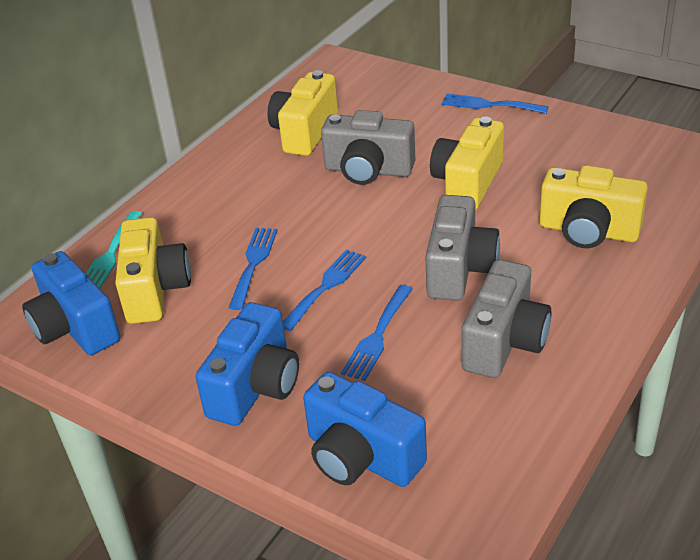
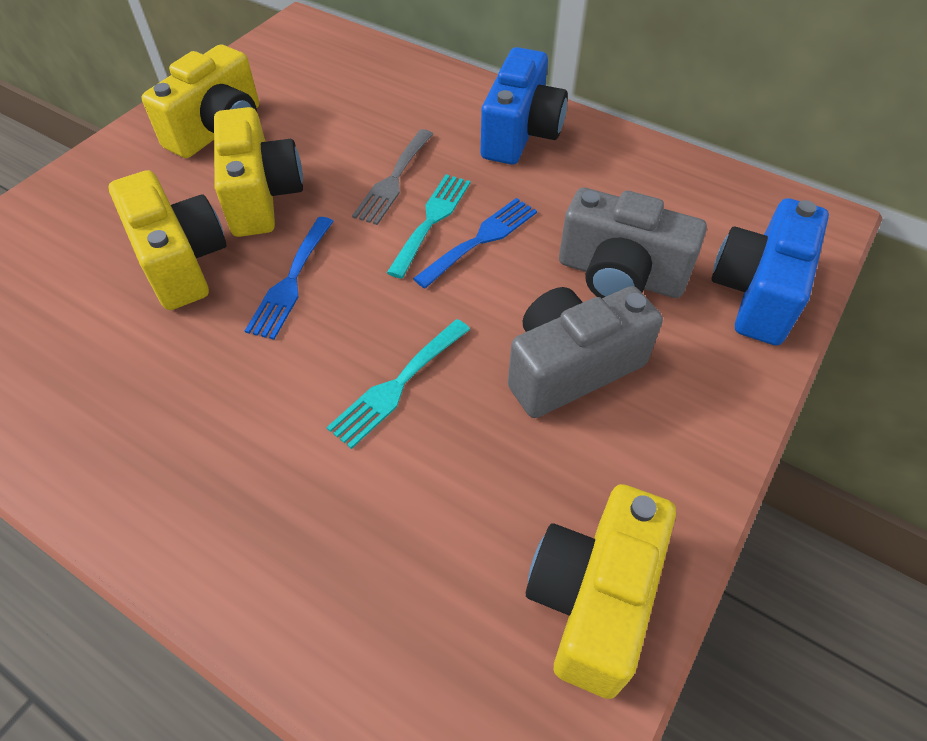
blue camera: [22,251,120,355] [195,302,299,426] [303,372,427,487] = 3 -> [481,47,568,165] [712,198,829,345] = 2
blue fork: [229,228,278,310] [283,249,366,331] [341,285,413,381] [442,94,549,114] = 4 -> [245,217,334,340] [413,198,537,288] = 2
grey camera: [321,110,415,185] [426,195,500,301] [461,260,552,378] = 3 -> [508,286,663,418] [559,188,707,298] = 2
grey fork: none = 0 -> [352,129,433,225] = 1
turquoise fork: [86,211,142,288] = 1 -> [327,319,470,449] [387,174,471,279] = 2

